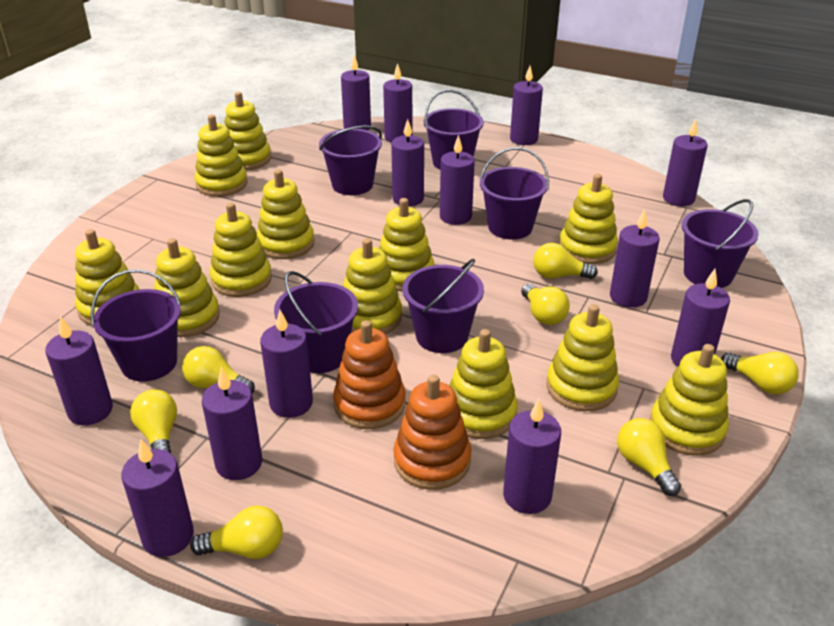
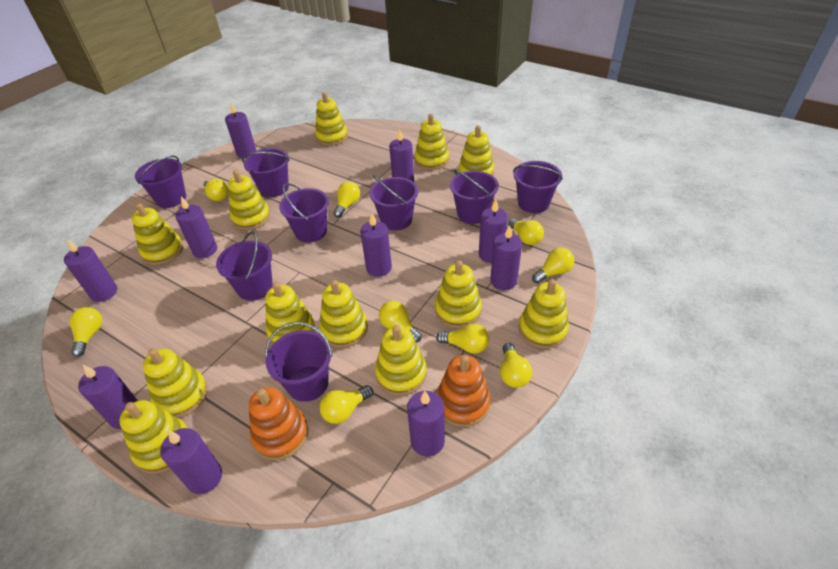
purple bucket: [91,269,182,382] [274,271,358,373] [319,125,382,195] [403,259,484,353] [424,90,484,169] [480,147,549,240] [682,199,759,288] = 7 -> [135,155,186,208] [216,232,273,301] [242,148,290,197] [265,322,333,402] [279,183,329,243] [369,175,418,231] [450,169,499,224] [513,161,563,213] = 8
purple candle: [45,316,113,425] [121,439,194,557] [202,367,262,480] [260,310,313,418] [341,55,371,130] [383,63,412,143] [391,119,424,207] [440,135,475,225] [503,399,561,514] [510,66,543,145] [610,209,660,308] [663,119,707,206] [671,269,730,367] = 13 -> [64,239,117,302] [78,365,138,429] [160,428,222,494] [175,197,217,258] [225,103,257,158] [360,213,392,277] [389,128,414,182] [407,391,445,457] [479,199,508,263] [490,225,522,290] = 10
yellow light bulb: [130,389,177,453] [182,346,255,393] [190,505,283,559] [521,284,570,325] [533,243,598,279] [617,418,681,496] [721,352,799,394] = 7 -> [69,307,102,357] [204,179,228,201] [319,385,373,424] [333,182,360,218] [379,301,422,343] [436,324,489,354] [500,343,532,388] [508,219,544,245] [532,247,574,283] = 9

